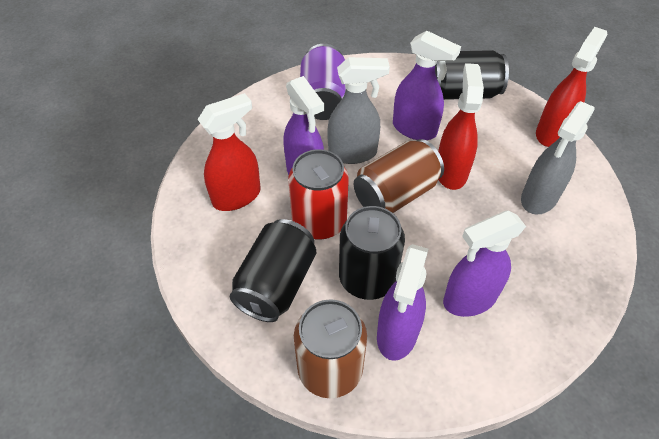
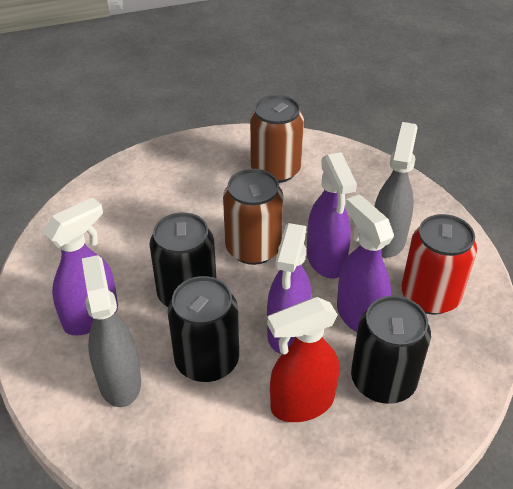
purple can: [300,44,346,120] = 1 -> none = 0
red spray bottle: [197,93,261,211] [438,63,484,190] [536,27,607,147] = 3 -> [267,297,339,422] = 1

